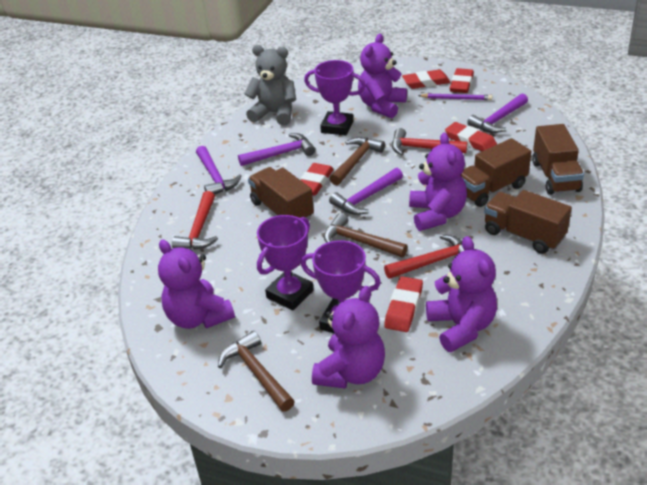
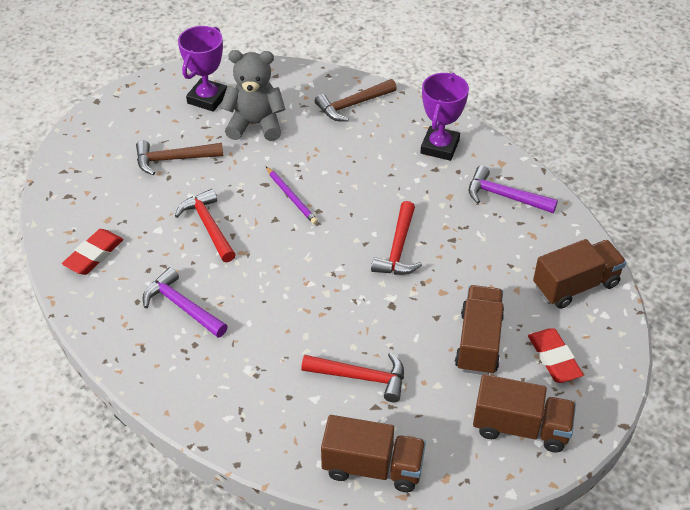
brown hammer: [218,331,295,412] [324,213,408,257] [330,137,385,185] = 3 -> [136,140,223,175] [315,79,397,122] = 2
purple hammer: [196,146,242,195] [238,133,315,166] [329,168,403,215] [467,93,528,133] = 4 -> [143,267,228,338] [469,165,558,213] = 2
purple teddy bear: [158,240,235,329] [312,286,385,389] [358,34,407,118] [409,132,467,231] [426,236,497,352] = 5 -> none = 0
purple trophy: [257,215,314,311] [301,240,381,333] [304,60,366,136] = 3 -> [178,26,227,112] [420,73,469,161] = 2
red eraser: [300,163,334,195] [384,276,423,332] [402,70,451,89] [445,122,497,151] [450,68,474,93] = 5 -> [62,229,123,275] [528,328,584,383] = 2

